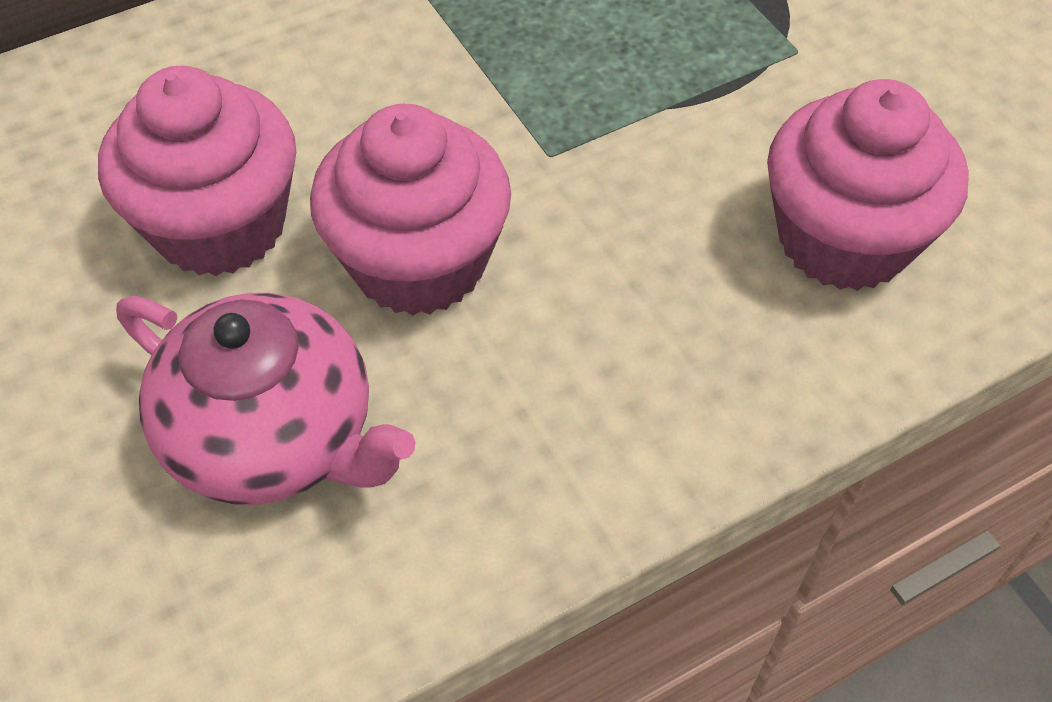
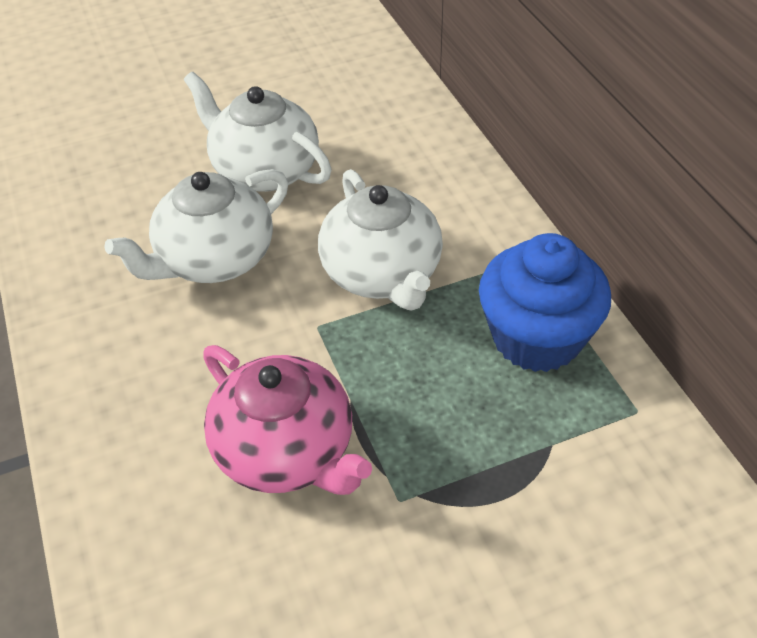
blue cupcake: none = 0 -> [479,233,611,372] = 1
pink cupcake: [98,66,296,276] [310,104,511,316] [767,79,969,291] = 3 -> none = 0
white teapot: none = 0 -> [104,169,288,283] [184,72,331,192] [318,169,443,310] = 3

